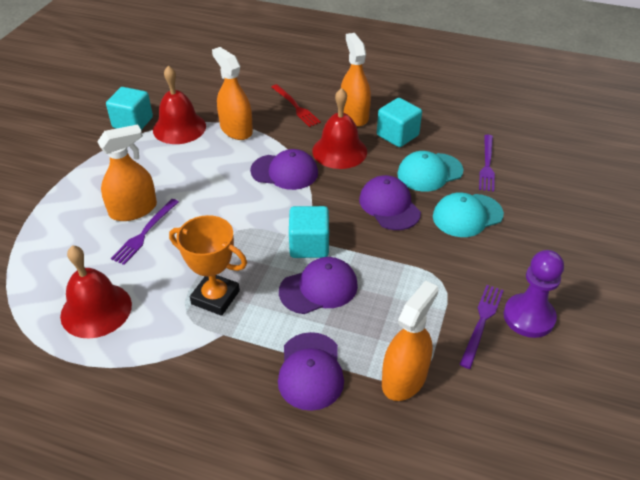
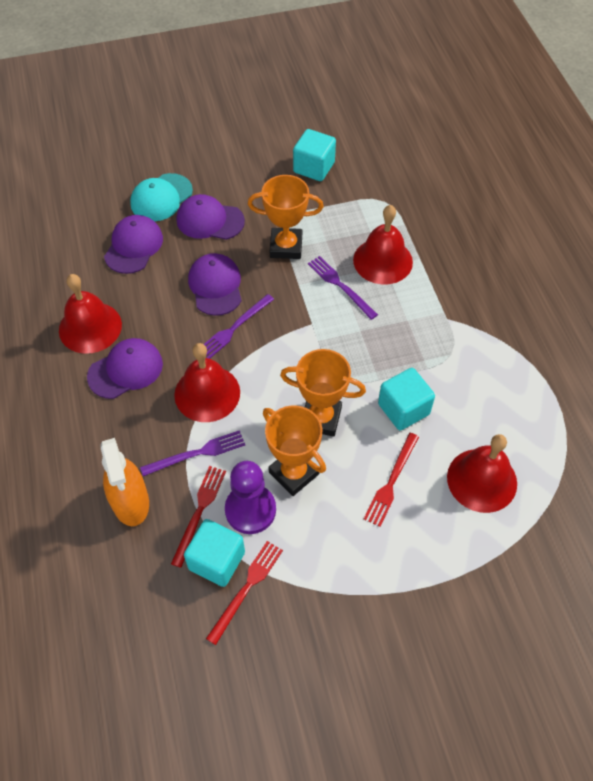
orange spray bottle: [97,124,157,221] [212,47,253,140] [341,33,371,127] [382,280,438,401] = 4 -> [101,438,149,526] = 1
orange trophy: [169,215,247,316] = 1 -> [248,175,324,259] [263,405,326,496] [280,349,366,437] = 3
red bell: [60,245,132,339] [153,66,206,144] [312,88,367,169] = 3 -> [59,274,122,354] [174,343,240,422] [353,205,413,285] [447,434,517,513] = 4
red fork: [272,84,321,127] = 1 -> [171,466,226,568] [206,541,283,645] [364,433,419,527] = 3
turquoise cap: [397,151,464,192] [433,192,504,237] = 2 -> [130,173,193,221] = 1

